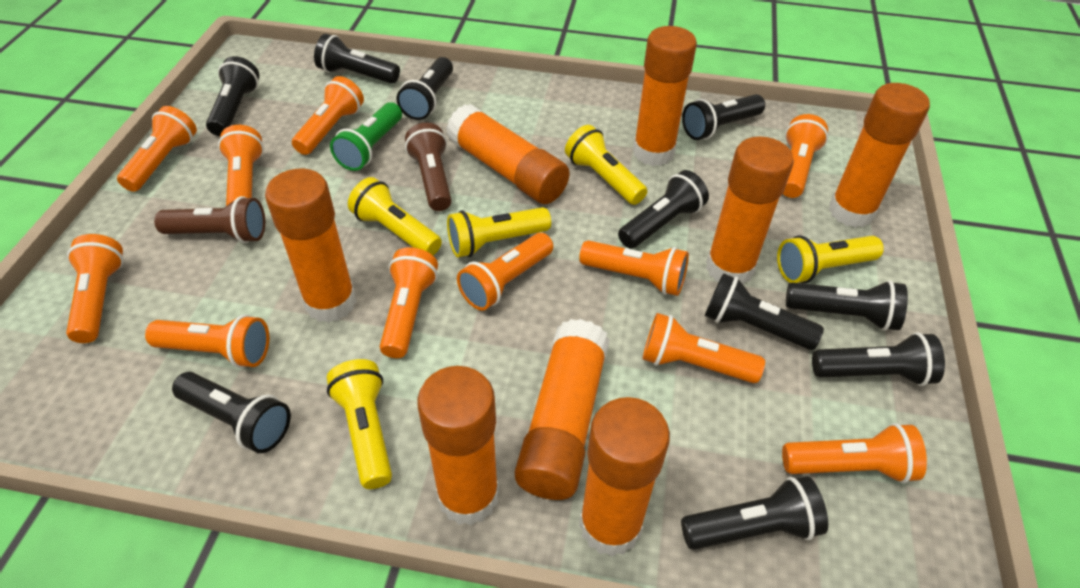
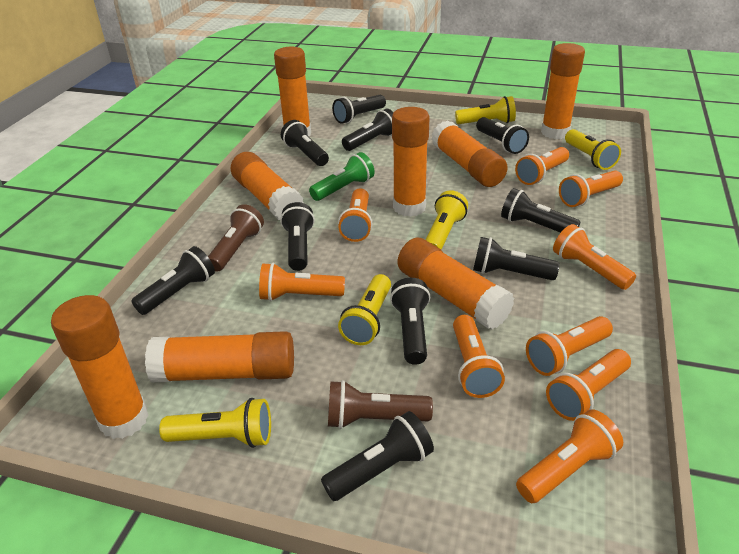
orange flashlight: [66,234,124,343] [117,106,197,192] [145,314,269,368] [218,125,264,206] [292,76,364,155] [380,247,438,358] [457,233,553,311] [579,240,689,296] [642,313,765,383] [782,423,927,484] [783,114,828,198] = 11 -> [259,263,345,301] [338,188,373,242] [453,315,505,398] [515,147,569,185] [516,409,623,503] [526,316,613,376] [546,349,631,421] [553,224,636,290] [559,171,623,207] = 9

